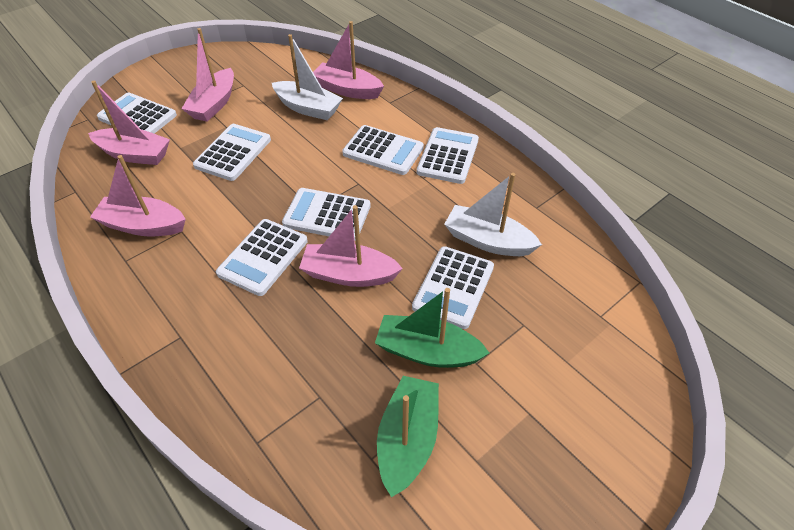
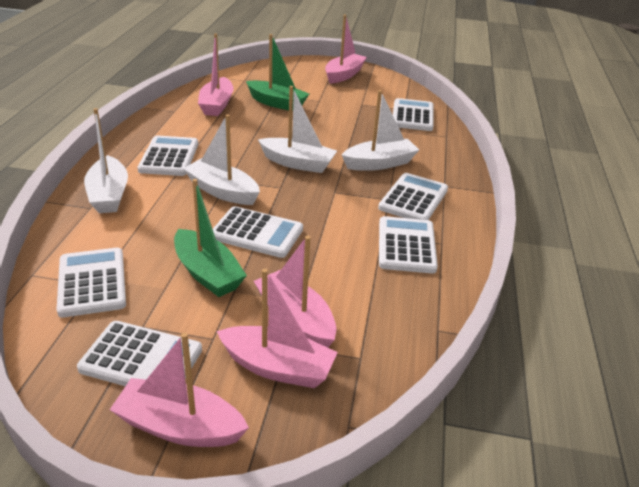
white boat: [272,34,343,120] [444,173,542,256] = 2 -> [84,108,128,213] [183,114,260,205] [258,86,337,173] [342,90,419,171] = 4

